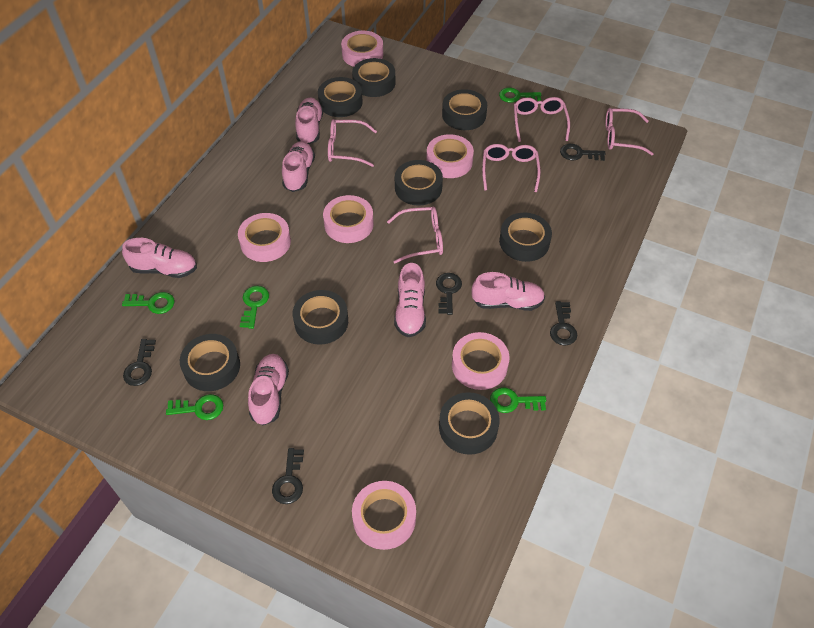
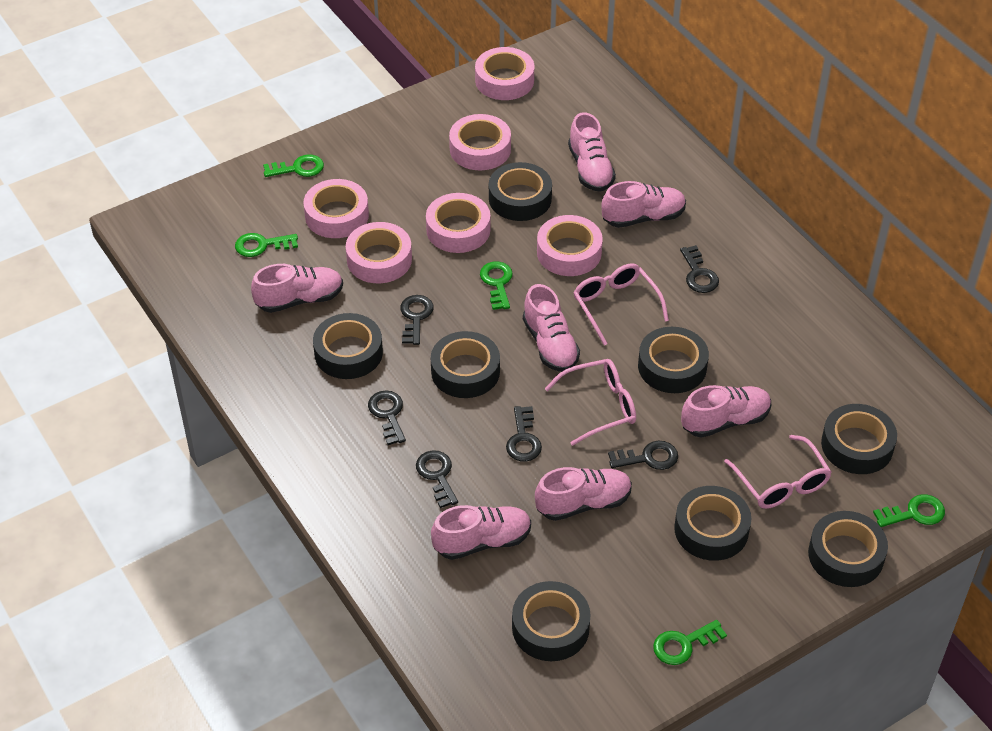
black key: [123,339,156,386] [272,448,304,504] [436,273,462,315] [550,301,577,346] [560,144,605,161] = 5 -> [368,390,406,445] [400,295,434,345] [416,450,458,508] [506,406,542,462] [608,441,678,470] [680,245,719,293] = 6
pink glasses: [328,119,377,167] [387,207,443,264] [482,144,541,192] [514,97,570,142] [606,108,654,155] = 5 -> [545,359,636,446] [574,264,669,345] [724,435,832,509] = 3
pink shoe: [122,238,197,278] [248,354,289,426] [282,141,315,192] [295,98,323,144] [394,263,426,337] [471,272,545,311] = 6 -> [251,264,343,313] [431,505,531,560] [523,284,580,372] [535,467,632,521] [568,112,616,192] [602,181,686,228] [681,385,771,438] = 7

